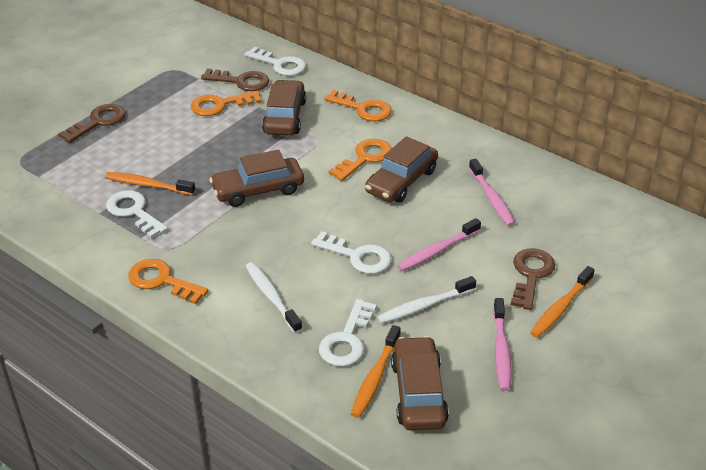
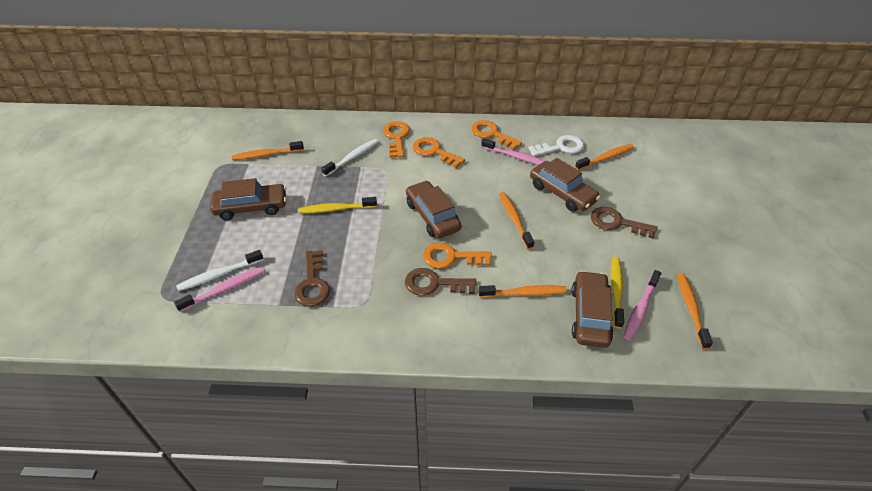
orange toothbrush: [105,172,195,195] [351,325,401,418] [530,266,595,338] = 3 -> [232,141,304,160] [478,285,567,298] [499,192,534,249] [575,144,634,170] [677,273,713,349] = 5
white key: [106,190,168,238] [245,47,306,76] [311,231,392,274] [319,299,377,367] = 4 -> [528,135,584,156] = 1
yellow toothbrush: none = 0 -> [299,197,377,213] [611,257,624,329] = 2

